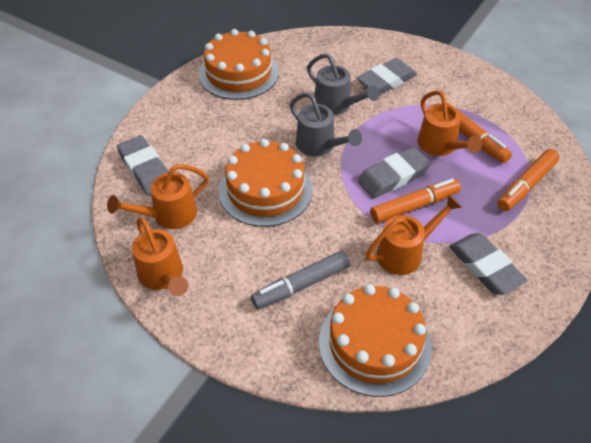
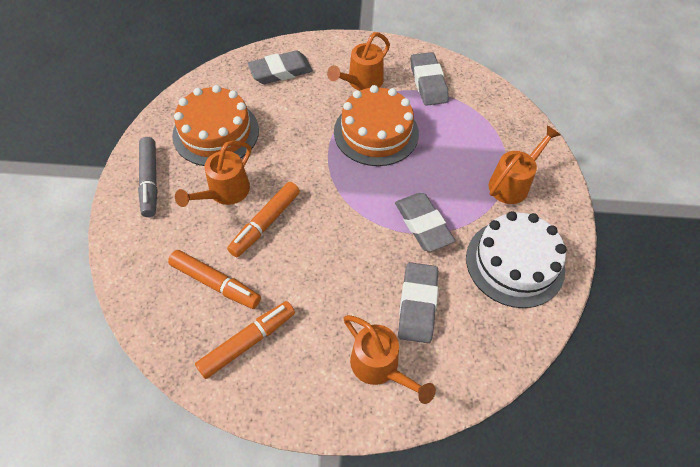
grey watering can: [290,93,362,156] [307,54,379,115] = 2 -> none = 0
orange cake: [199,29,279,100] [219,139,313,227] [319,284,432,397] = 3 -> [172,85,259,166] [334,85,419,166] = 2
white cake: none = 0 -> [466,211,566,308] = 1

